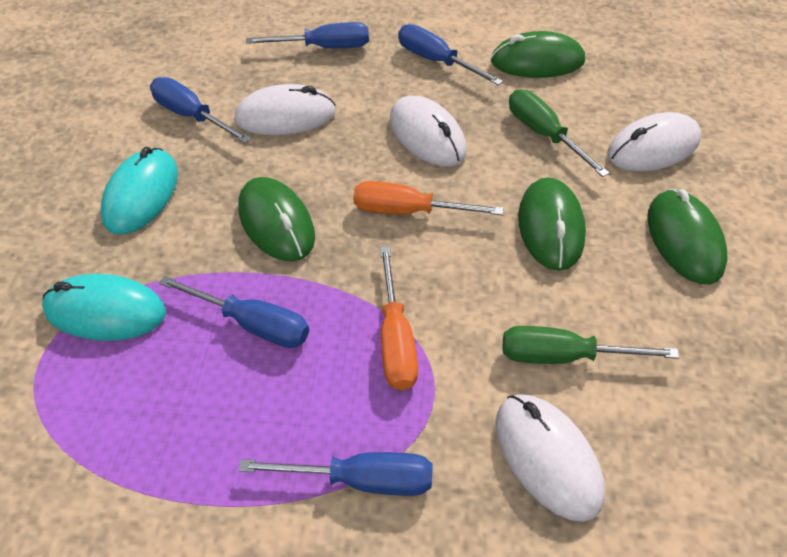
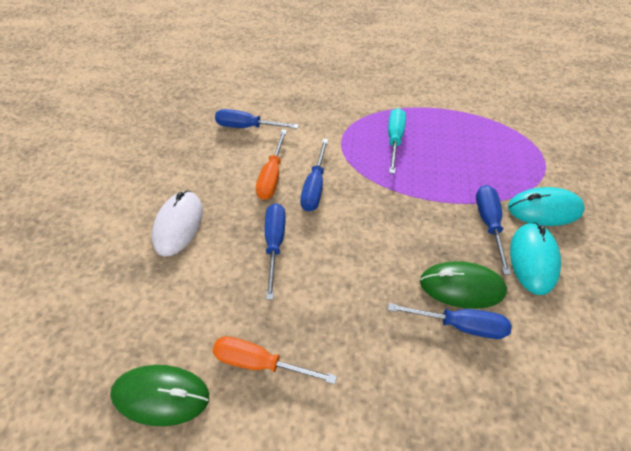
green mouse: [238,177,315,261] [491,31,585,78] [518,177,586,271] [648,189,728,284] = 4 -> [110,365,209,426] [420,261,507,309] = 2
green screwdriver: [502,326,679,364] [509,89,610,177] = 2 -> none = 0
turquoise screwdriver: none = 0 -> [388,108,406,174] = 1
white mouse: [234,84,336,135] [390,96,466,167] [496,394,605,522] [608,112,701,172] = 4 -> [152,191,203,257] = 1

